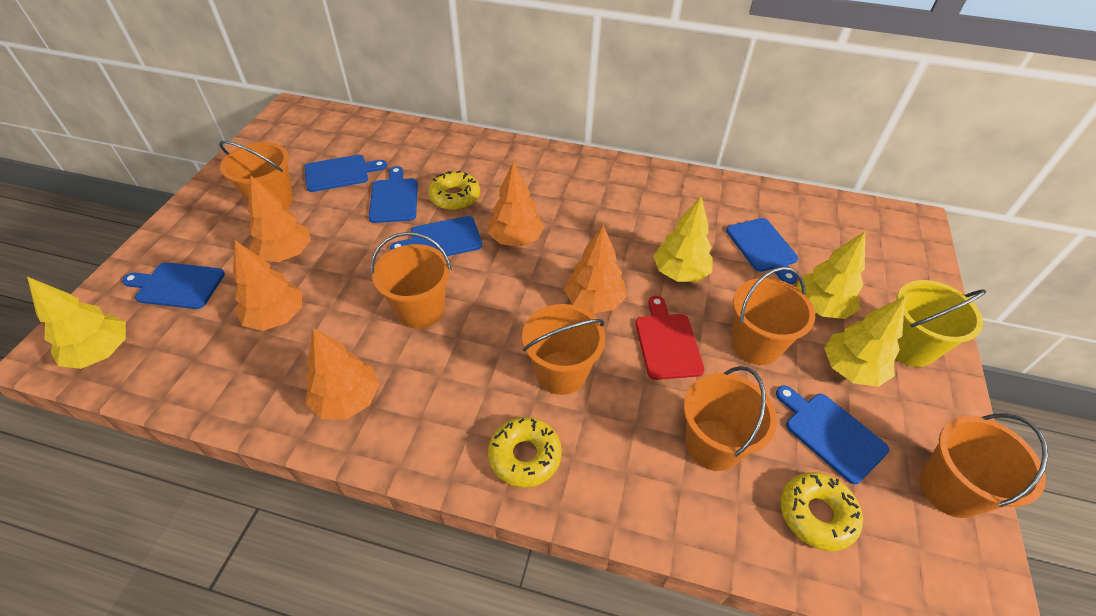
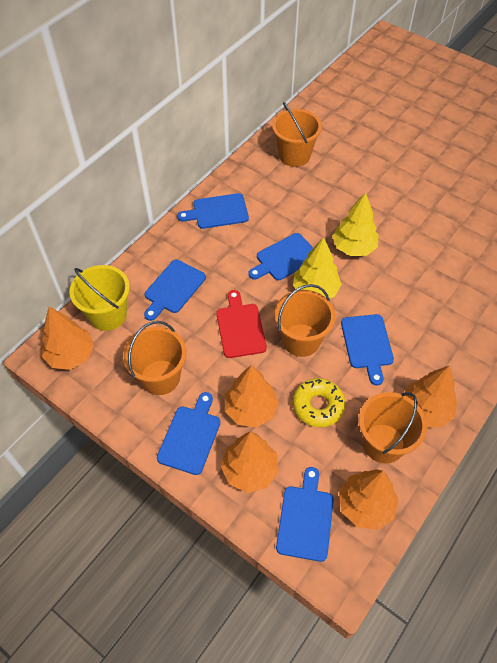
orange bucket: [219,141,293,209] [371,232,452,329] [522,304,605,395] [684,366,777,471] [731,267,815,365] [919,413,1048,518] = 6 -> [123,321,187,395] [272,102,322,167] [274,284,335,357] [359,392,427,463] = 4
yellow donut: [428,171,480,210] [488,417,562,488] [780,472,863,551] = 3 -> [293,378,346,427] = 1
yellow tree: [27,277,126,369] [653,196,712,282] [796,231,865,319] [824,297,905,387] = 4 -> [293,237,342,298] [332,192,379,256] = 2

